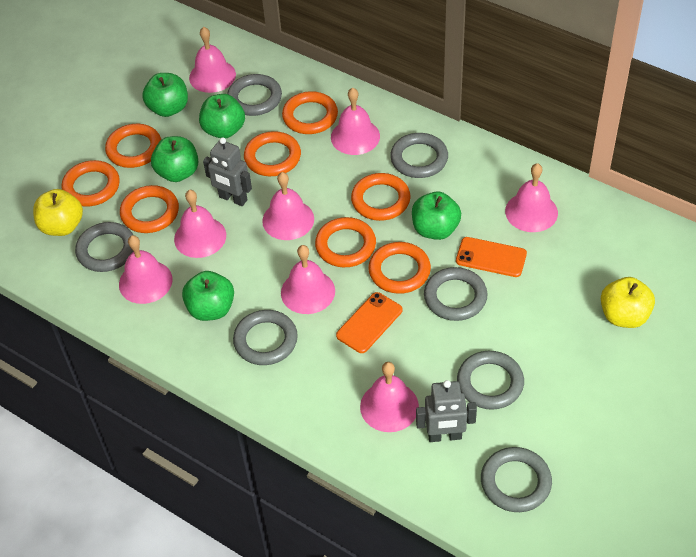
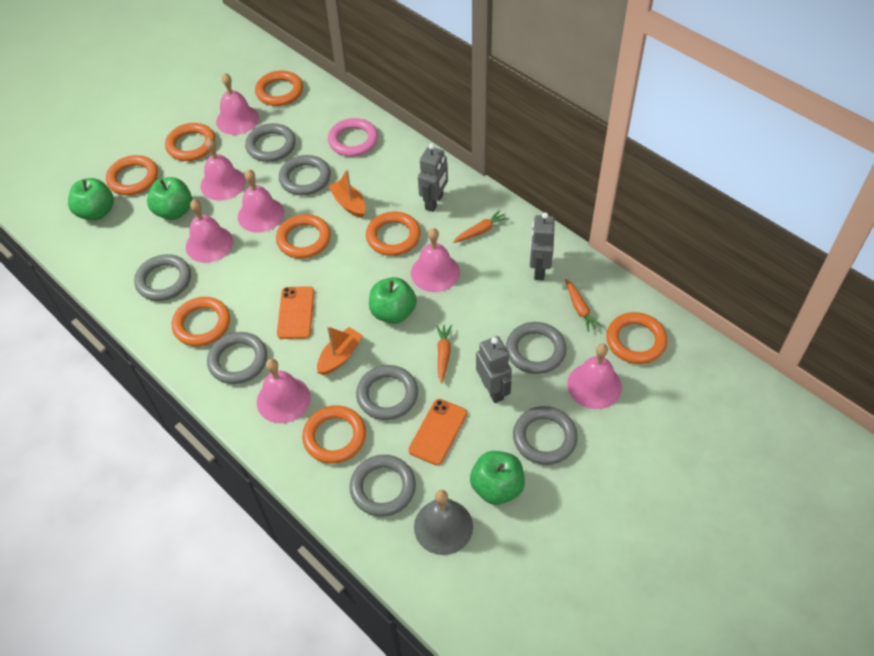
green apple: [142,73,188,117] [151,136,198,182] [182,271,234,321] [199,94,245,139] [412,191,461,240] = 5 -> [68,178,114,221] [147,177,192,220] [369,277,417,324] [470,451,525,505] = 4
grey bell: none = 0 -> [414,490,473,555] = 1
grey ring: [75,222,134,272] [227,74,282,116] [233,310,298,365] [390,133,448,178] [424,267,488,321] [457,351,524,410] [481,447,552,512] = 7 -> [134,254,191,301] [207,332,267,384] [245,123,296,162] [279,155,331,196] [350,455,416,517] [356,365,418,420] [506,322,566,374] [513,406,578,465] = 8
grey robot: [203,137,252,206] [416,380,477,442] = 2 -> [418,144,448,212] [476,336,512,403] [530,212,555,280] = 3
orange boat: none = 0 -> [317,326,363,375] [328,169,366,218] = 2
orange carrot: none = 0 -> [436,325,452,383] [453,210,509,243] [565,279,602,332] = 3
pink bell: [119,235,173,304] [174,190,226,258] [189,27,236,93] [262,172,314,240] [281,245,335,314] [331,88,380,155] [360,362,419,432] [505,163,558,232] = 8 -> [186,199,233,263] [200,138,246,201] [216,73,259,135] [238,169,284,233] [257,359,310,423] [411,228,460,292] [567,344,622,409] = 7
pink ring: none = 0 -> [328,118,378,157] = 1
yellow apple: [33,189,83,236] [601,277,655,328] = 2 -> none = 0

